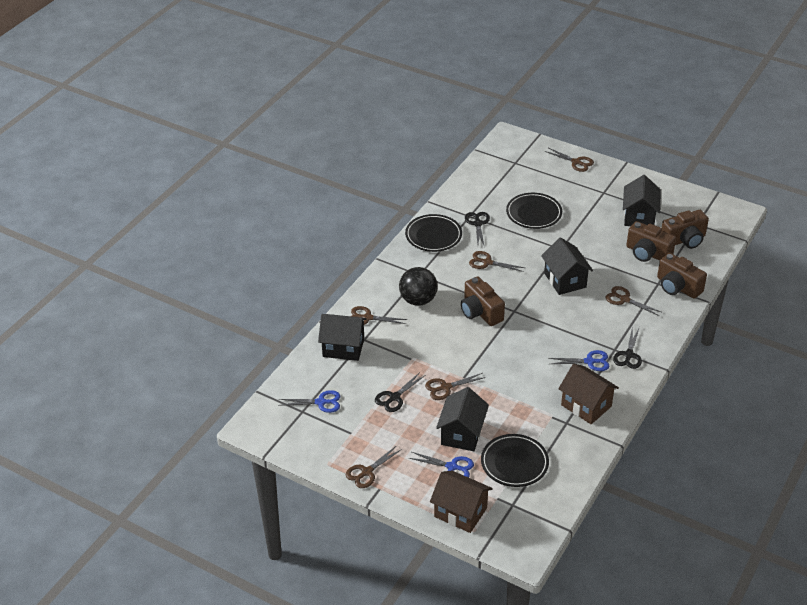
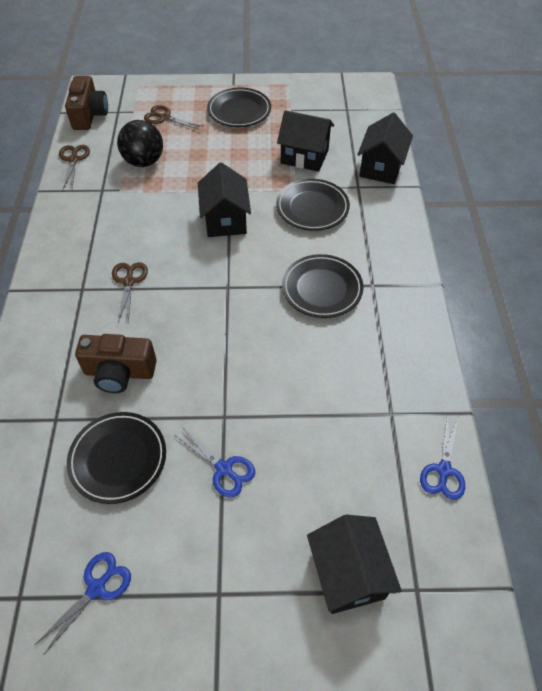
black plate: [405,214,462,252] [481,434,549,487] [506,193,562,229] = 3 -> [67,412,166,504] [207,88,271,127] [276,179,350,231] [282,254,364,318] = 4
black scissors: [375,372,426,412] [465,212,490,248] [613,327,642,369] = 3 -> none = 0
brown camera: [461,276,505,326] [627,221,676,262] [657,253,707,299] [662,210,709,249] = 4 -> [65,76,108,130] [75,334,157,393] = 2
brown house: [430,470,493,533] [558,364,619,424] = 2 -> none = 0
brown scissors: [346,445,402,488] [351,306,408,325] [425,373,486,400] [469,251,525,272] [545,148,594,172] [605,286,661,316] = 6 -> [59,145,90,189] [112,262,148,323] [144,105,203,130] = 3

